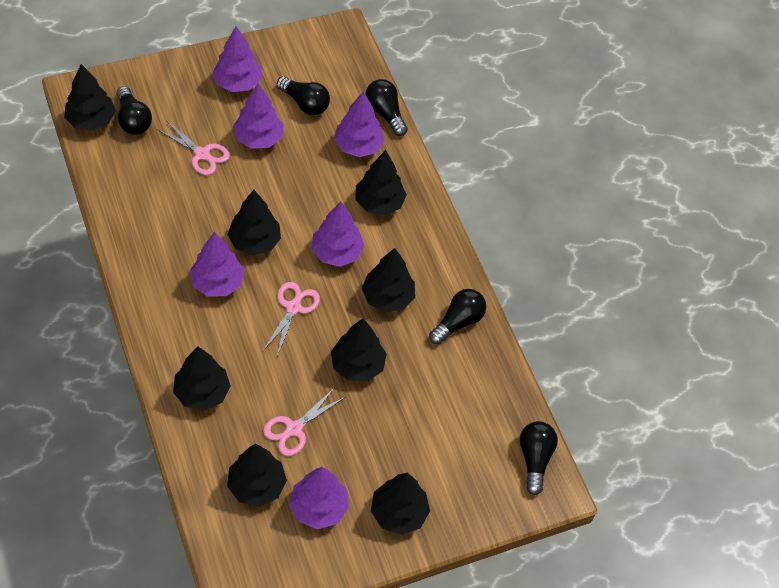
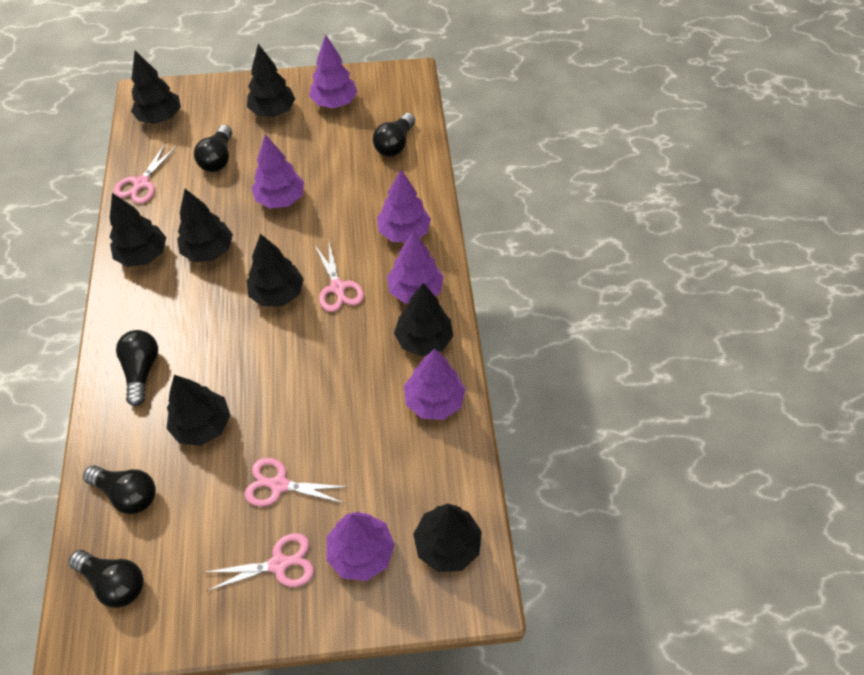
pink scissors: [157,120,230,175] [263,282,320,356] [263,388,345,456] = 3 -> [114,144,177,204] [206,533,314,591] [244,458,347,506] [314,243,364,312] = 4

